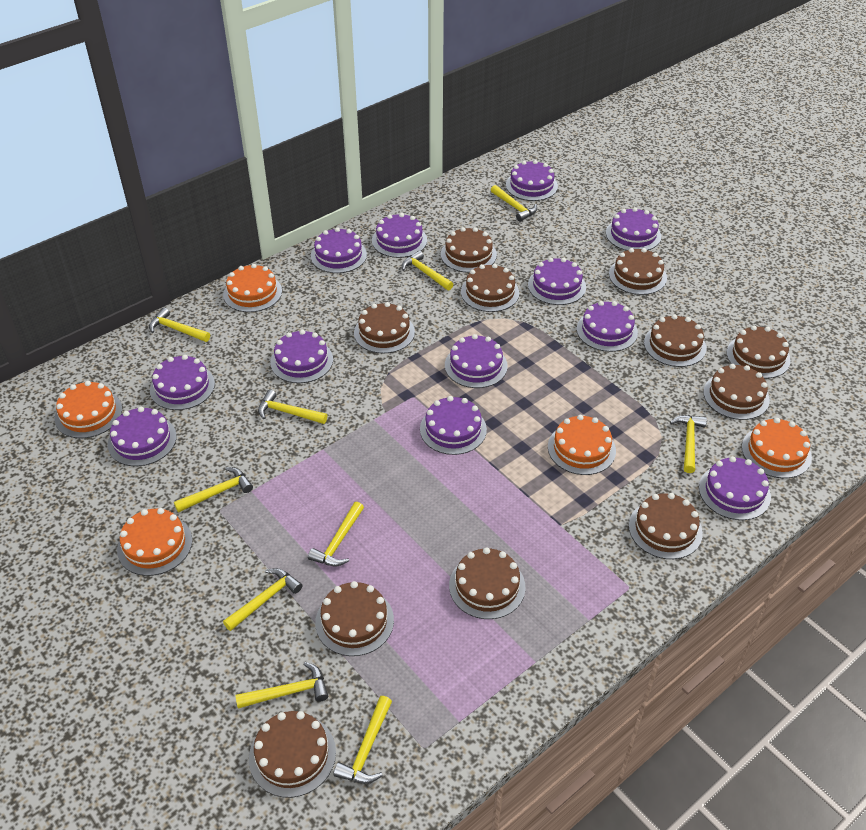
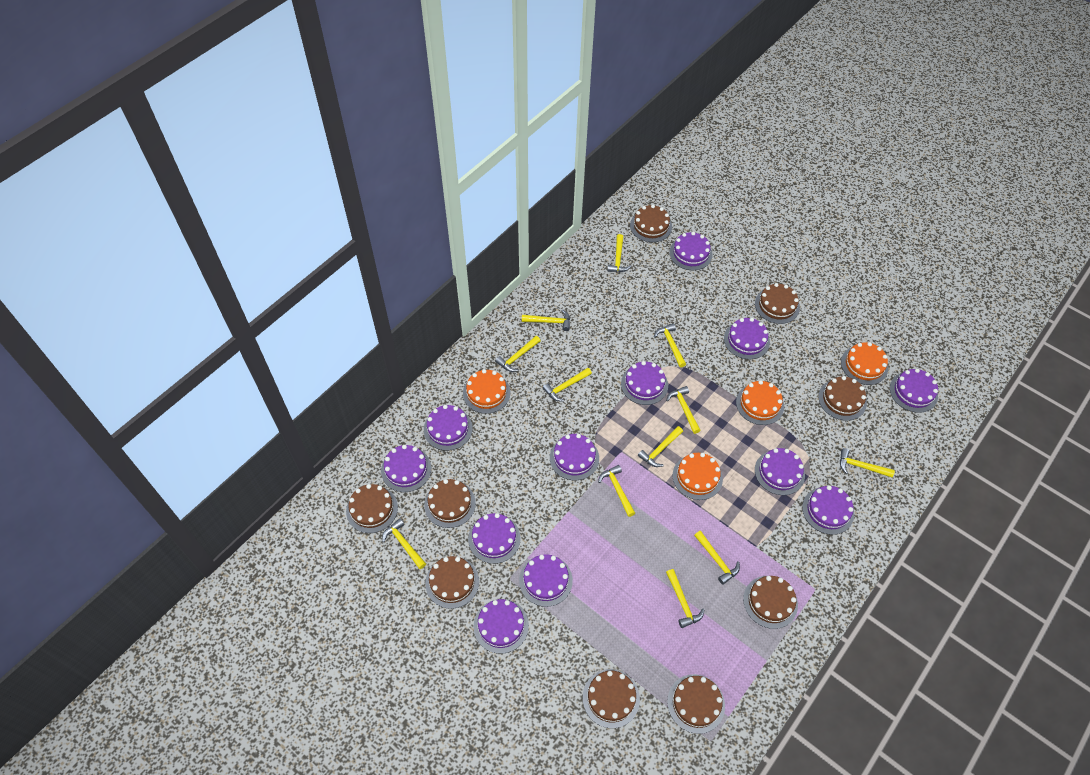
brown cake: [249,711,336,798] [315,581,394,656] [354,302,415,353] [441,227,497,273] [449,547,525,619] [461,264,519,312] [609,248,667,295] [629,493,703,559] [644,314,706,367] [703,364,770,420] [727,325,791,379] = 11 -> [346,484,398,533] [424,479,476,528] [425,556,479,609] [583,669,640,728] [630,205,672,242] [667,674,725,734] [743,576,798,629] [755,283,800,324] [818,376,867,421] = 9
orange cake: [55,381,122,438] [117,508,192,576] [223,264,282,312] [548,415,616,475] [742,418,812,478] = 5 -> [463,369,511,414] [673,453,723,500] [736,380,784,425] [841,342,888,385] = 4
yellow hammer: [149,308,210,342] [174,467,253,513] [223,568,303,631] [236,662,328,709] [258,390,327,424] [308,502,364,566] [333,696,392,784] [402,251,453,290] [491,185,537,222] [670,415,707,473] = 10 -> [382,518,426,569] [495,336,541,372] [522,309,570,331] [542,368,592,401] [598,465,635,517] [607,234,631,272] [638,426,683,467] [654,323,686,367] [666,386,701,434] [666,569,704,628] [694,531,740,585] [840,448,895,477] = 12

